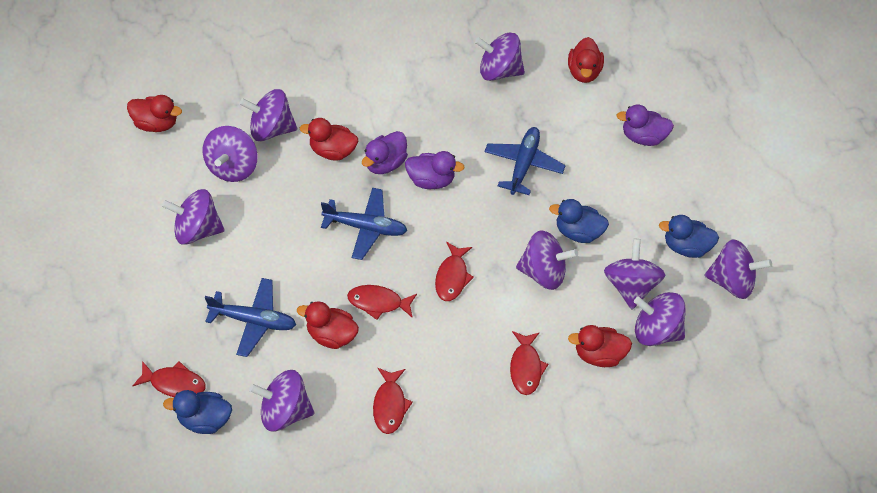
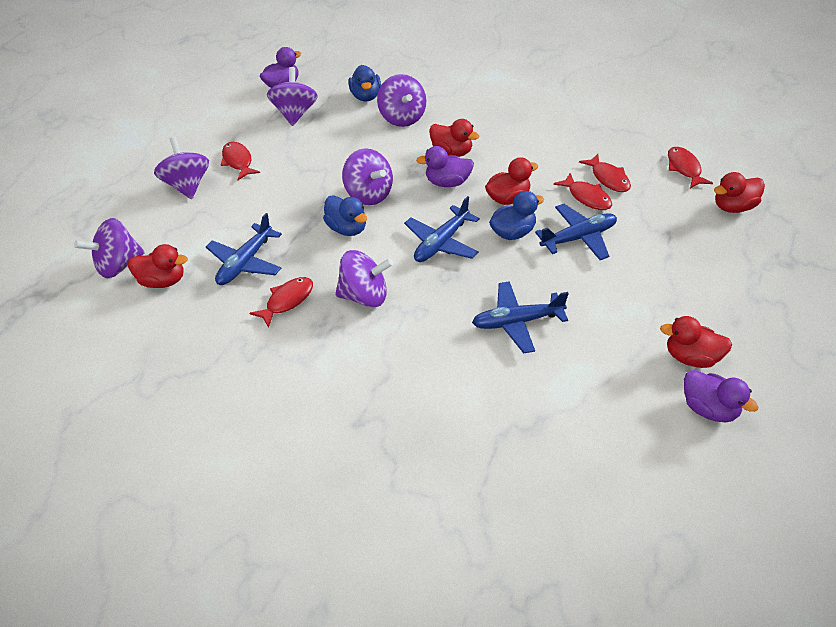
blue plane: [205,278,296,357] [321,188,408,260] [484,127,566,195] = 3 -> [206,213,282,285] [404,196,480,262] [472,281,569,354] [535,204,617,260] = 4
purple spinning top: [162,189,225,245] [203,126,258,182] [239,89,297,142] [249,370,314,431] [475,33,525,81] [516,230,578,290] [604,239,665,309] [634,292,686,346] [704,239,772,299] = 9 -> [74,218,145,278] [154,137,209,199] [267,67,318,126] [335,250,393,307] [342,148,393,205] [377,74,426,127] = 6

